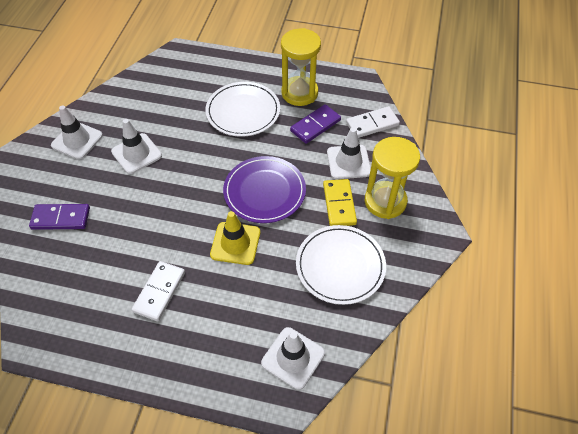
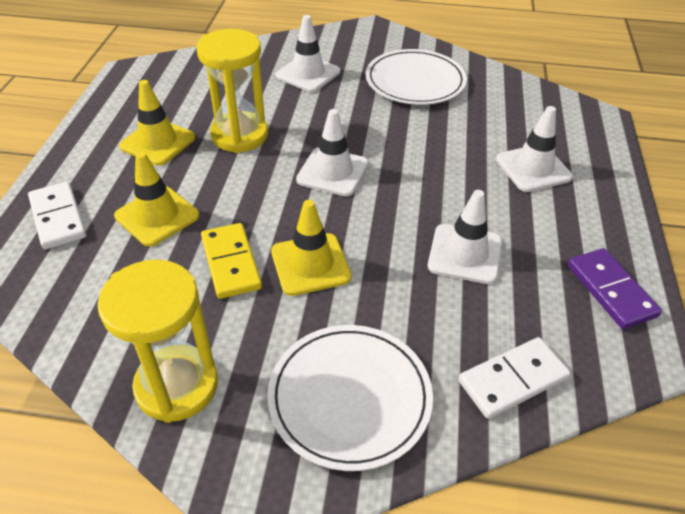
purple domino: [29,204,90,230] [290,104,341,144] = 2 -> [568,248,662,329] = 1
purple plate: [223,156,306,223] = 1 -> none = 0
yellow traffic cone: [210,211,260,265] = 1 -> [114,152,200,247] [119,80,196,166] [271,200,352,296] = 3

